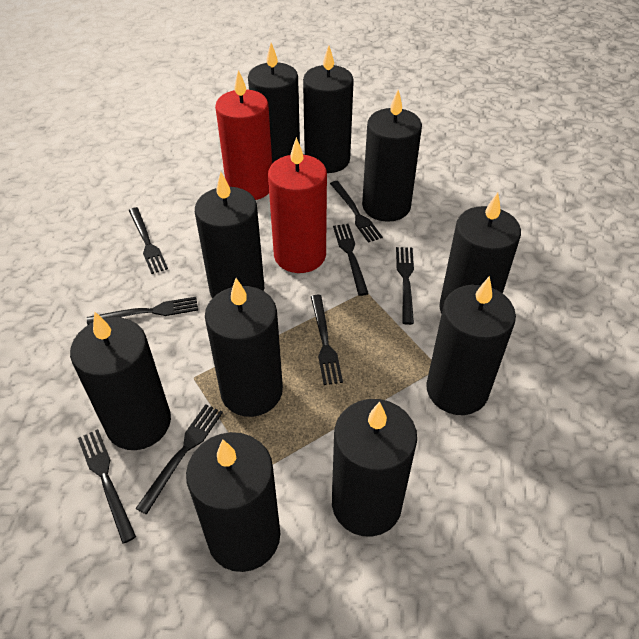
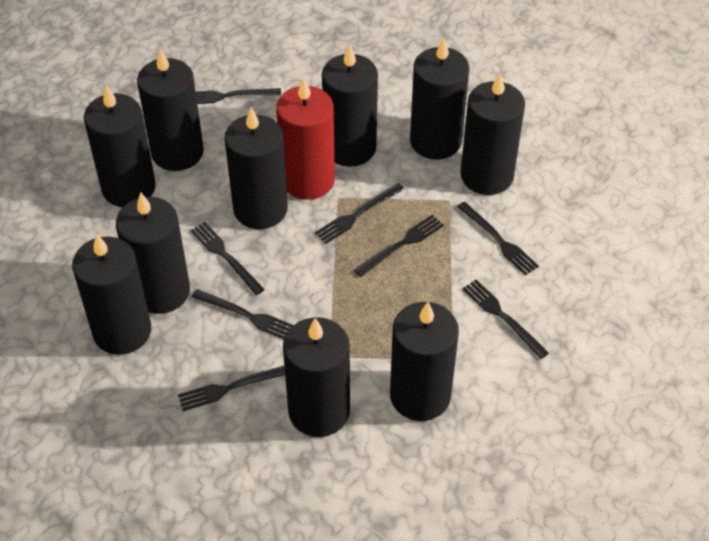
red candle: [215,70,272,200] [268,137,327,273] = 2 -> [276,77,335,200] = 1

